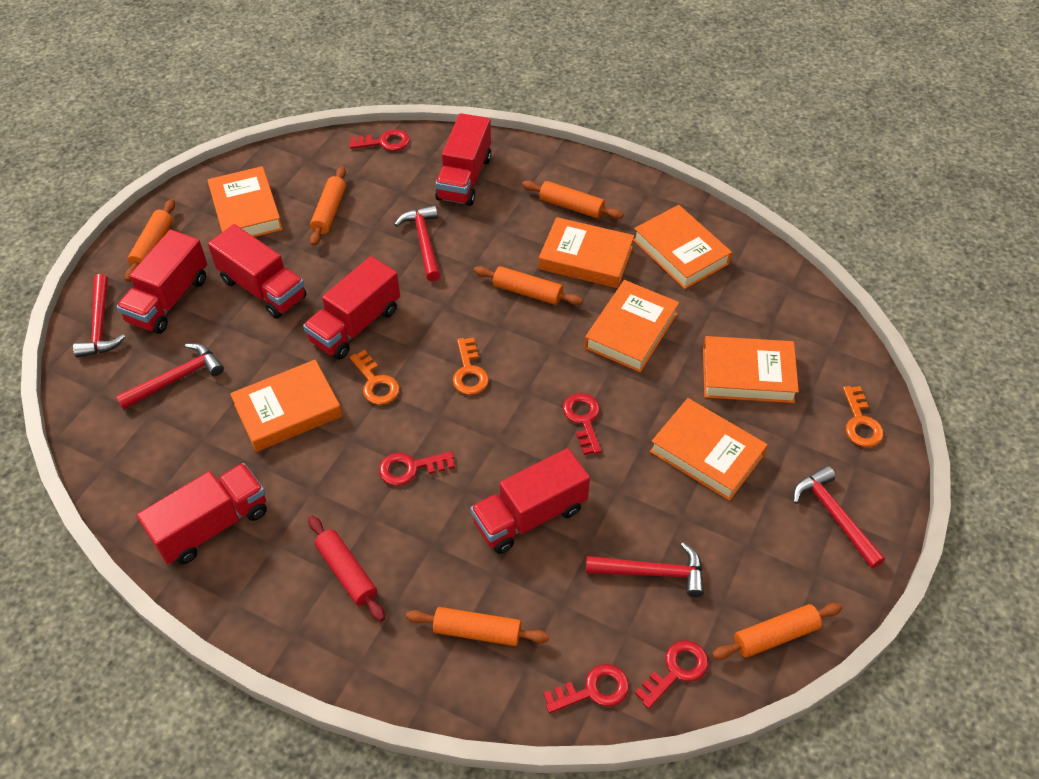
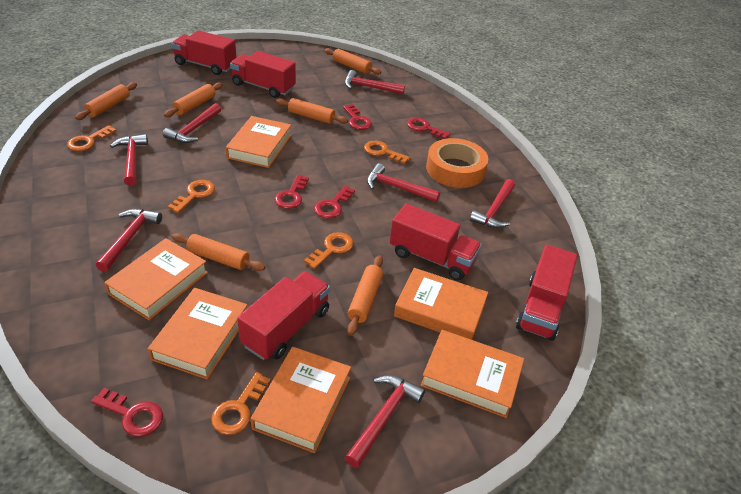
orange book: [207,166,283,237] [230,360,342,452] [539,217,634,288] [584,280,679,372] [633,205,732,289] [650,398,768,501] [703,336,799,403] = 7 -> [104,238,208,320] [148,288,248,380] [226,116,292,168] [251,347,351,453] [394,268,488,340] [421,330,524,418] = 6
orange key: [350,350,400,405] [453,338,489,395] [843,386,884,447] = 3 -> [67,125,116,151] [168,180,215,213] [211,372,271,435] [304,232,354,269] [364,141,410,164] = 5
orange tape: none = 0 -> [426,138,488,188] = 1
red hammer: [73,274,125,358] [116,343,224,410] [394,205,440,281] [586,542,704,597] [793,466,885,568] = 5 -> [96,209,162,272] [110,134,148,186] [163,103,221,143] [344,70,405,94] [345,375,425,468] [367,163,440,202] [470,179,515,228] = 7
red rolling pin: [308,516,385,621] = 1 -> none = 0
red truck: [116,230,207,334] [137,463,267,564] [208,224,307,319] [303,256,400,360] [435,113,491,206] [470,448,590,554] = 6 -> [171,30,236,75] [230,51,296,98] [237,271,330,360] [390,204,482,281] [516,245,578,341] = 5

